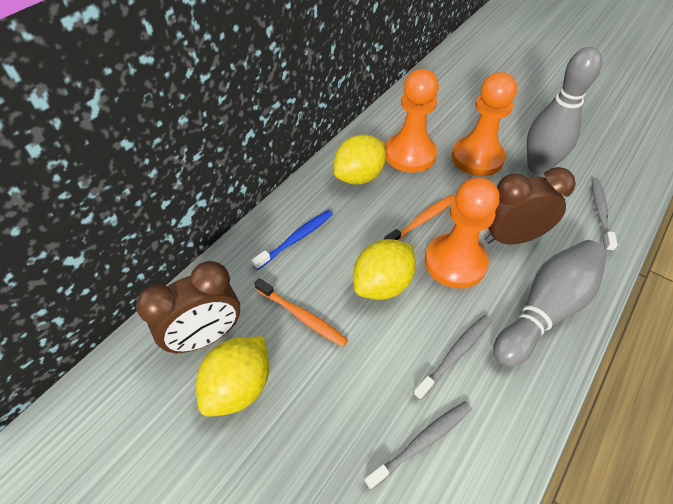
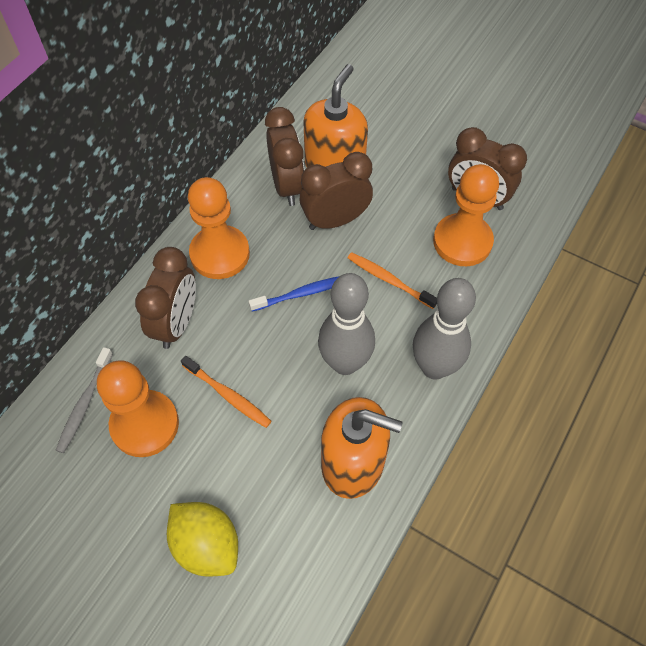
brown clock: [136,261,240,354] [485,167,576,245] = 2 -> [135,247,196,349] [265,107,304,206] [300,152,373,230] [448,127,527,210] = 4
grey toothbrush: [364,401,472,490] [413,315,491,400] [592,178,618,252] = 3 -> [55,347,113,453] = 1
orange soap dispenser: none = 0 -> [304,64,368,167] [321,397,403,499] = 2
yellow lemon: [196,337,269,416] [334,134,386,185] [353,239,416,300] = 3 -> [167,502,238,576] = 1

